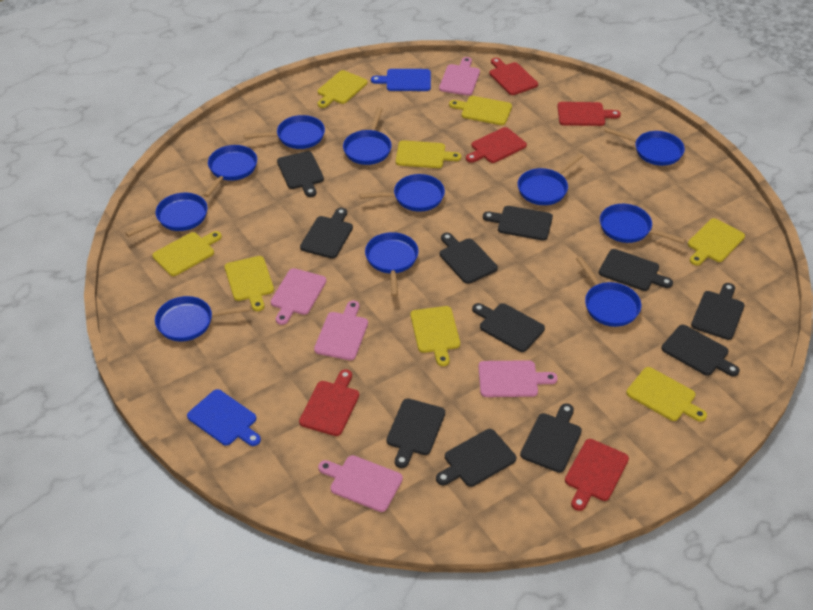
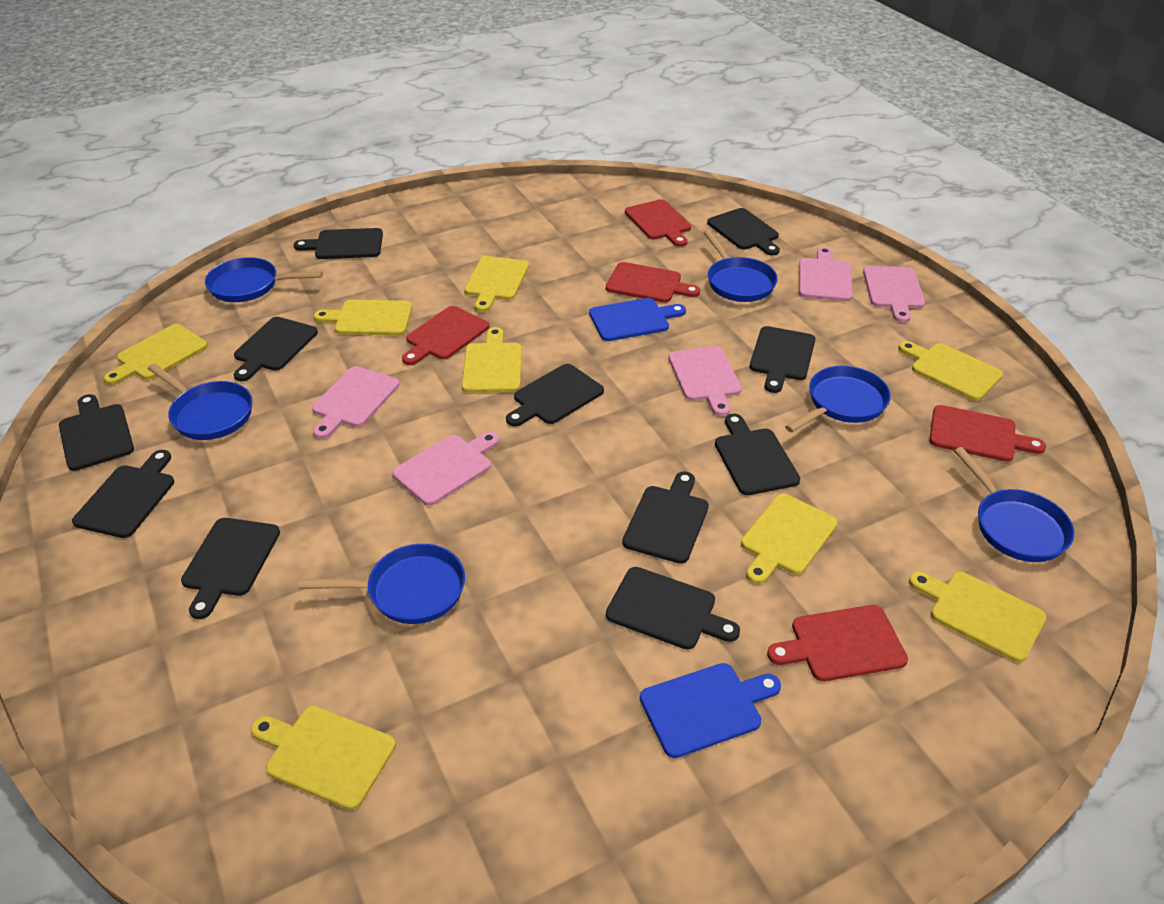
blue pan: [126,193,208,237] [155,296,251,341] [204,145,257,197] [244,115,325,149] [343,107,392,165] [360,174,445,212] [365,232,418,297] [518,153,583,205] [576,256,641,327] [600,204,686,244] [604,128,685,166] = 11 -> [147,363,253,440] [205,257,323,302] [298,544,465,624] [703,230,778,302] [785,366,891,432] [954,447,1074,562] = 6

